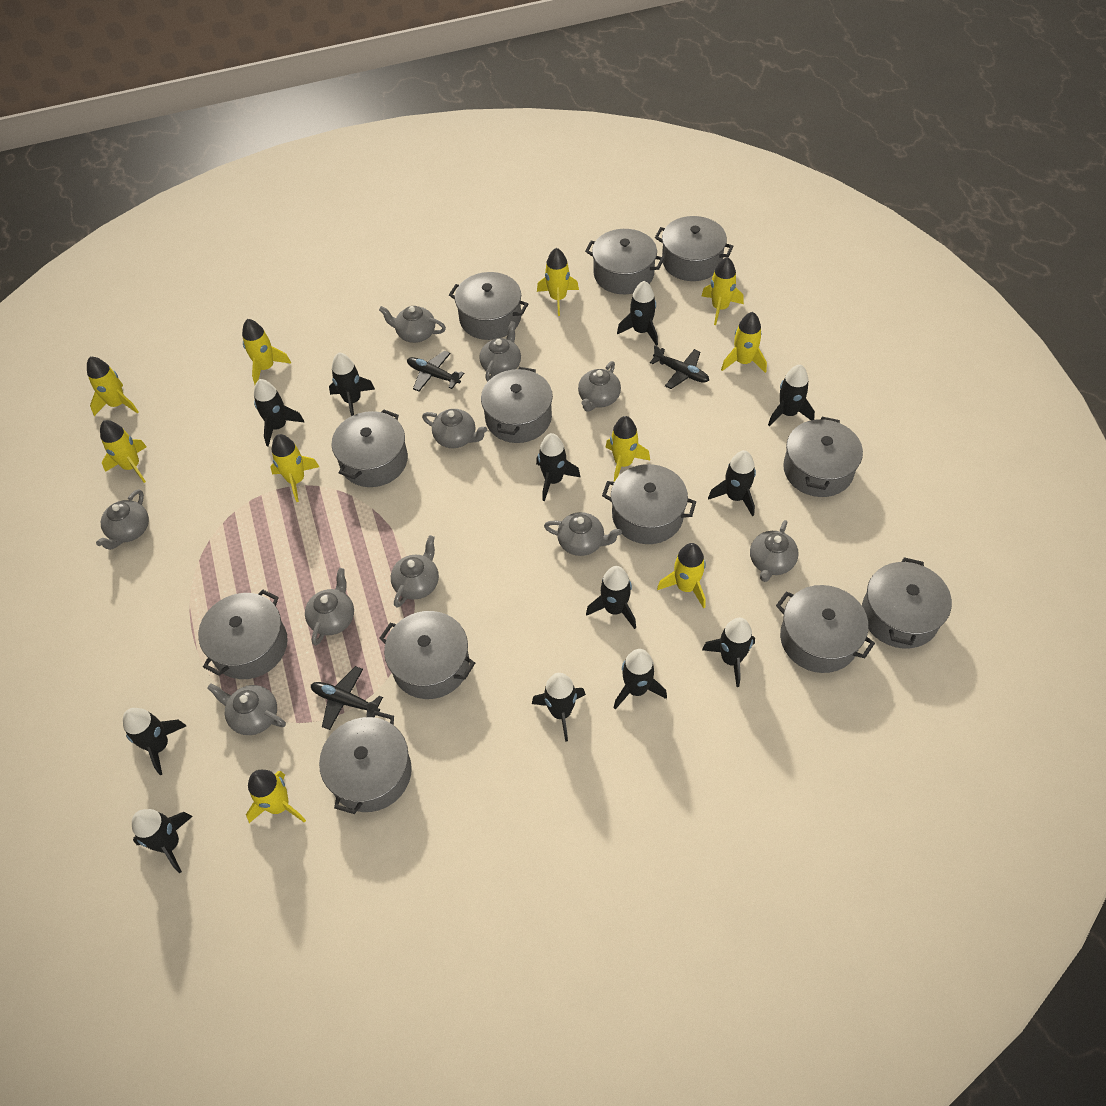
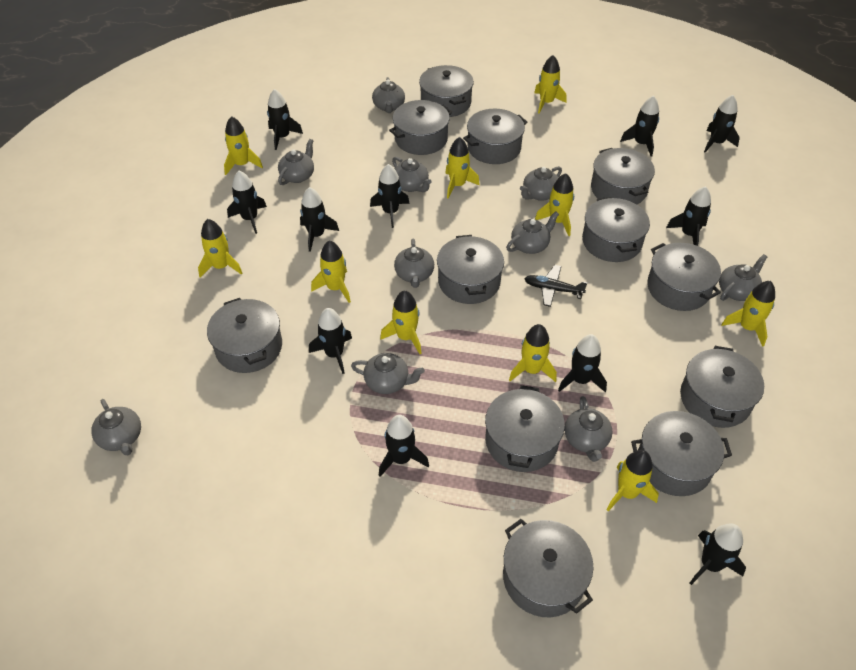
black plane: [311,666,383,730] [407,350,464,392] [650,345,709,389] = 3 -> [524,265,588,307] = 1
black rocket: [123,708,186,775] [132,809,193,873] [254,379,304,447] [329,353,375,416] [532,673,586,742] [536,433,581,501] [586,566,636,629] [614,649,667,709] [617,281,658,346] [702,618,755,687] [708,450,756,516] [768,364,815,426] = 12 -> [227,171,267,234] [267,89,303,150] [300,187,339,252] [309,308,352,374] [370,164,409,228] [379,415,429,477] [558,334,607,392] [620,95,659,157] [666,186,711,246] [690,524,746,585] [704,95,740,153] = 11

